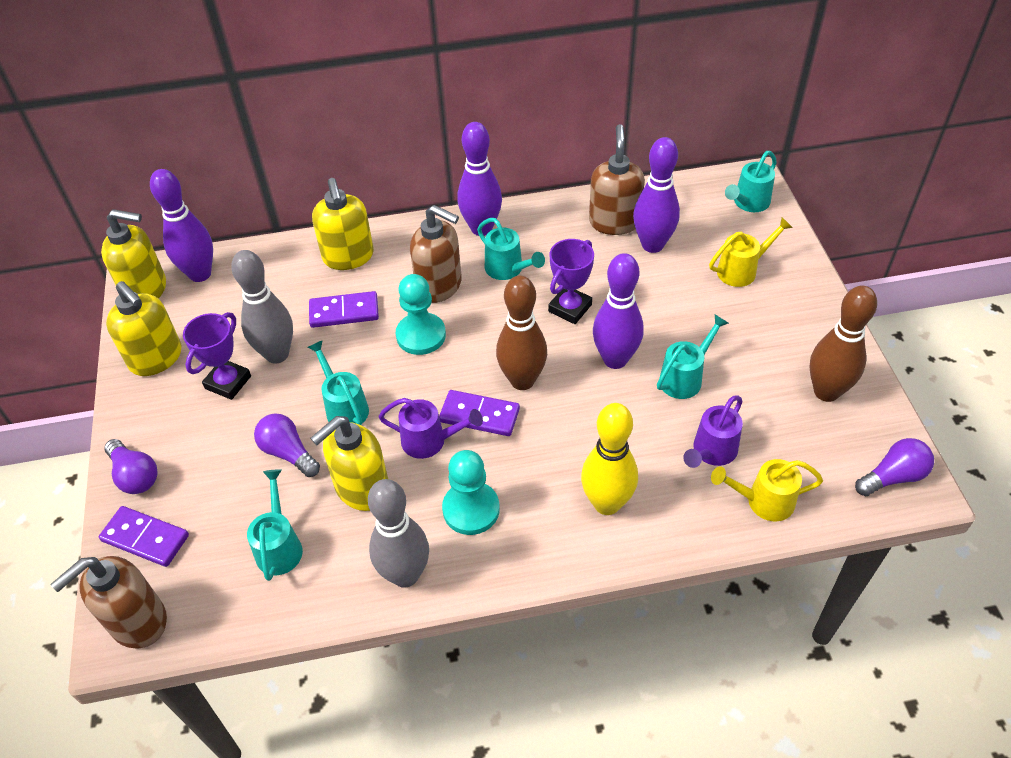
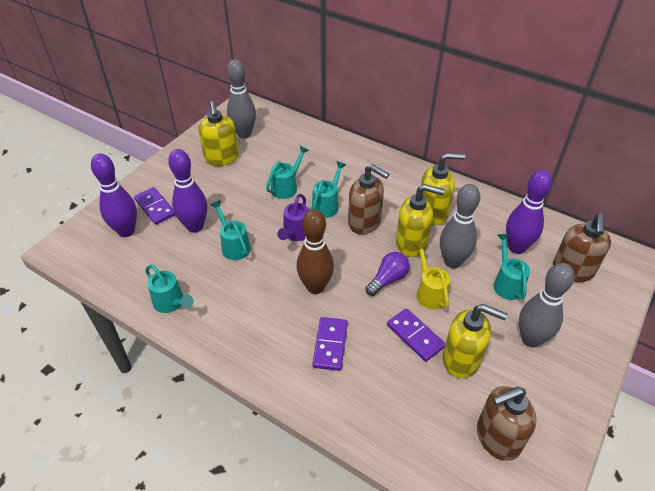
brown bowling pin: [496,275,547,390] [810,285,877,402] = 2 -> [296,209,334,294] = 1
grey bowling pin: [231,250,293,364] [368,479,429,588] = 2 -> [227,59,256,139] [440,184,480,268] [519,263,574,348] = 3
purple bowling pin: [150,169,213,282] [457,122,502,236] [593,253,644,369] [633,137,680,253] = 4 -> [91,153,137,237] [168,149,207,233] [506,170,552,254] = 3
purple light bulb: [104,439,158,494] [254,413,320,477] [855,438,934,496] = 3 -> [365,252,410,296] = 1
purple trophy: [183,312,251,400] [548,239,594,324] = 2 -> none = 0
purple watering can: [378,398,483,459] [683,395,743,468] = 2 -> [277,194,309,241] = 1
turquoise pawn: [396,274,446,355] [442,450,500,535] = 2 -> none = 0
yellow bowling pin: [581,403,638,515] = 1 -> none = 0
yellow watering can: [709,217,793,287] [711,459,823,521] = 2 -> [415,242,450,309] = 1

